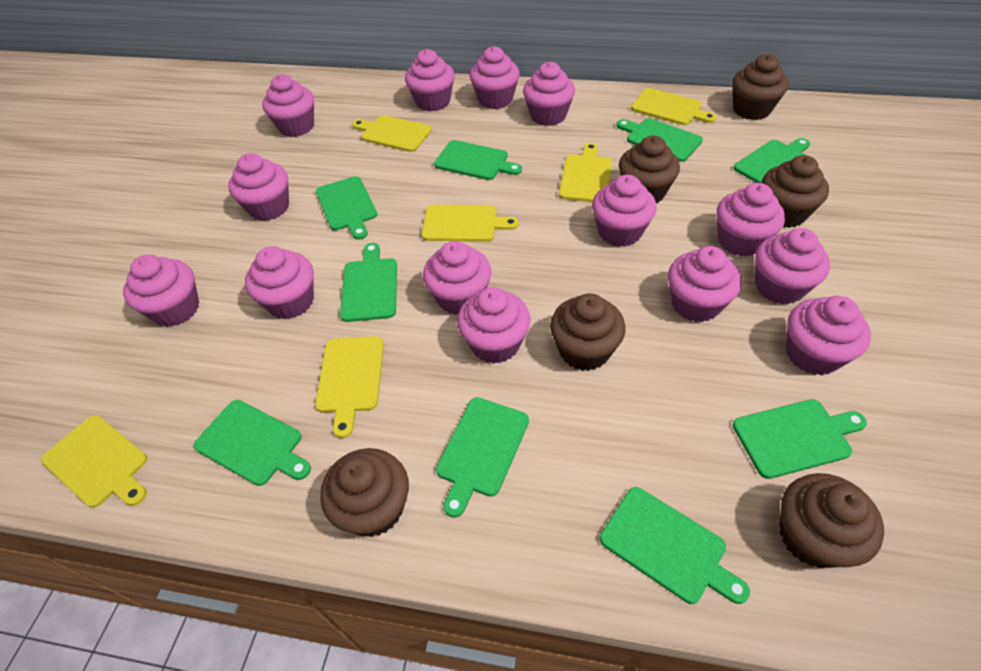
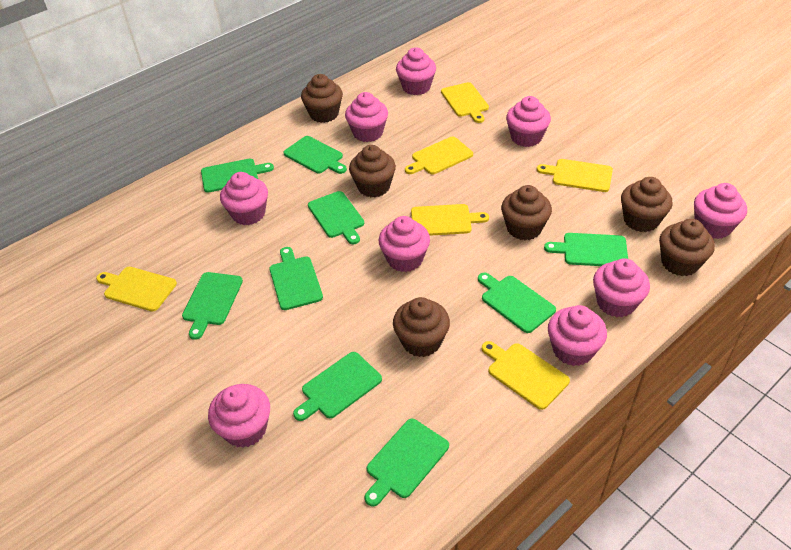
pink cupcake: [123,255,199,327] [228,153,289,221] [245,246,314,319] [262,74,314,137] [405,49,455,112] [423,241,491,315] [457,287,531,364] [470,46,520,109] [523,62,575,126] [592,175,657,247] [668,246,741,322] [717,183,785,257] [755,228,830,304] [786,296,871,375] = 14 -> [208,384,270,448] [220,172,268,225] [345,92,388,142] [378,216,430,272] [396,47,436,95] [506,96,551,147] [548,305,607,366] [593,258,650,317] [694,183,747,239] = 9

